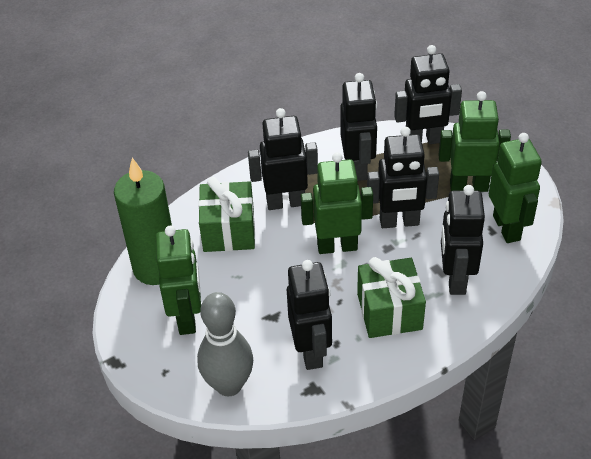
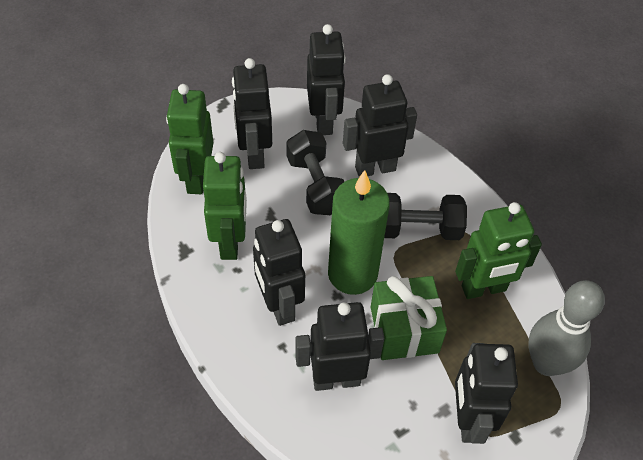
black dumbbell: none = 0 -> [286,130,344,215] [384,193,467,240] = 2
green gift: [198,177,255,252] [357,257,426,338] = 2 -> [371,276,447,360] = 1
green robot: [156,226,201,335] [301,152,373,254] [439,91,511,192] [489,133,542,243] = 4 -> [166,84,213,194] [203,152,247,260] [455,202,542,299] = 3

